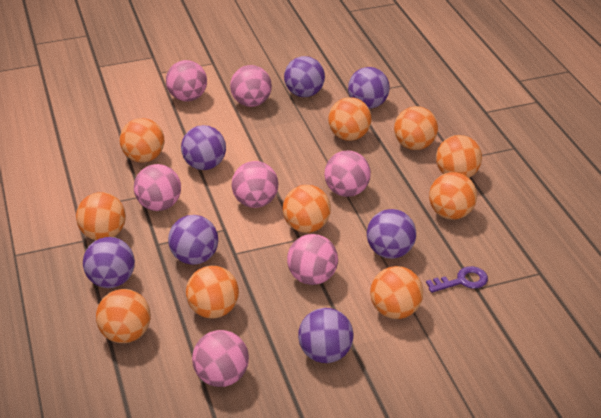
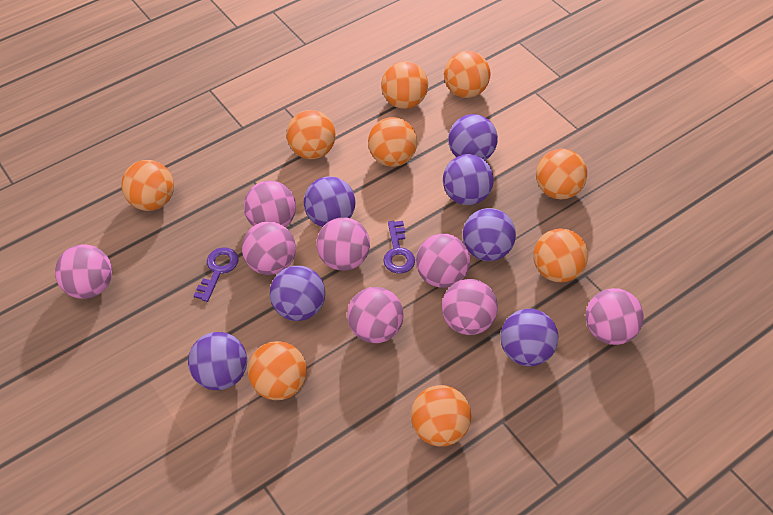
orange ball: [76,192,126,240] [96,289,151,343] [120,118,164,163] [186,266,239,318] [283,185,331,233] [328,97,372,141] [370,266,423,319] [394,106,438,150] [429,172,477,220] [436,135,482,178] = 10 -> [122,160,174,211] [248,341,307,400] [287,110,336,159] [368,117,417,167] [381,61,428,109] [411,385,471,447] [444,51,490,98] [533,228,588,283] [536,149,587,200] = 9
pink ball: [134,164,181,211] [166,60,207,102] [192,330,249,387] [230,65,272,107] [232,161,278,208] [287,234,338,285] [324,151,371,197] = 7 -> [55,244,112,299] [242,221,296,275] [244,181,296,227] [316,217,370,271] [347,287,404,343] [416,234,470,288] [442,279,498,335] [586,288,644,345] = 8
purple key: [426,266,488,293] = 1 -> [194,247,238,302] [383,221,415,274] = 2

